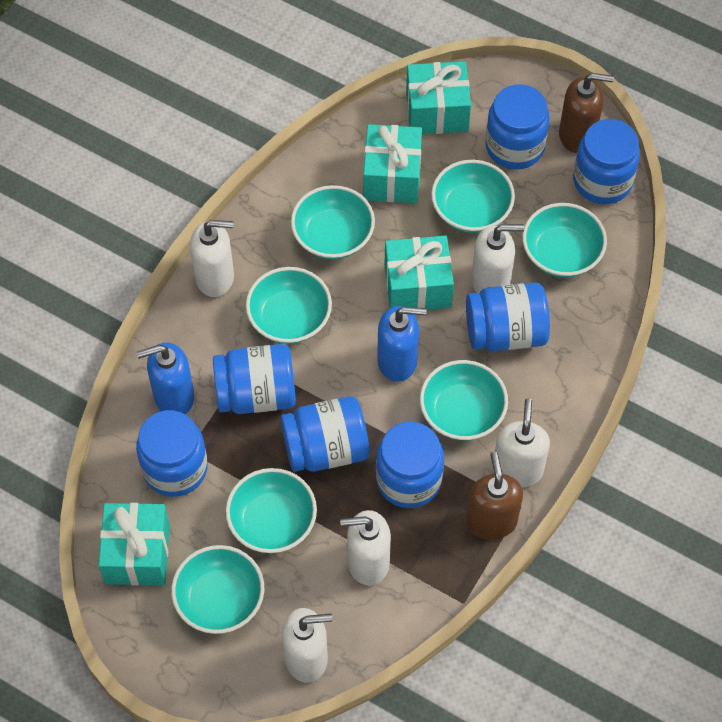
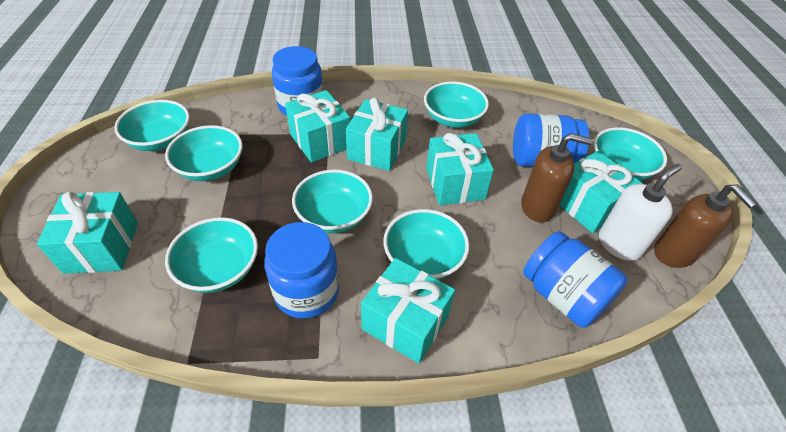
blue jar: [136,410,208,497] [213,344,296,414] [281,396,369,472] [376,422,444,508] [466,282,550,351] [485,84,550,170] [573,119,640,204] = 7 -> [264,222,339,319] [272,46,324,116] [513,114,589,167] [523,231,628,328] = 4
blue soap dispenser: [137,342,194,414] [377,306,427,382] = 2 -> none = 0
turquoise gift: [98,503,170,585] [363,124,422,203] [384,235,454,310] [406,61,471,134] = 4 -> [37,192,138,274] [285,90,350,163] [346,98,408,171] [361,258,455,363] [426,133,494,205] [559,151,643,233] = 6
white soap dispenser: [190,220,234,297] [282,608,332,683] [340,510,391,585] [471,224,524,294] [493,398,550,487] = 5 -> [599,164,682,261] = 1

